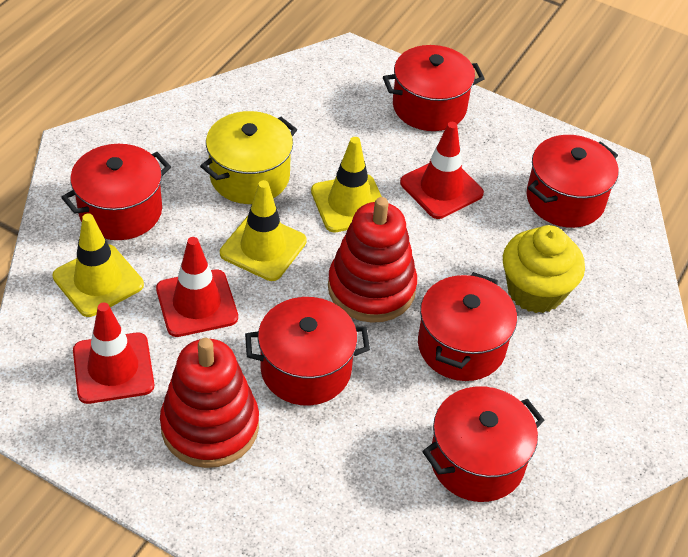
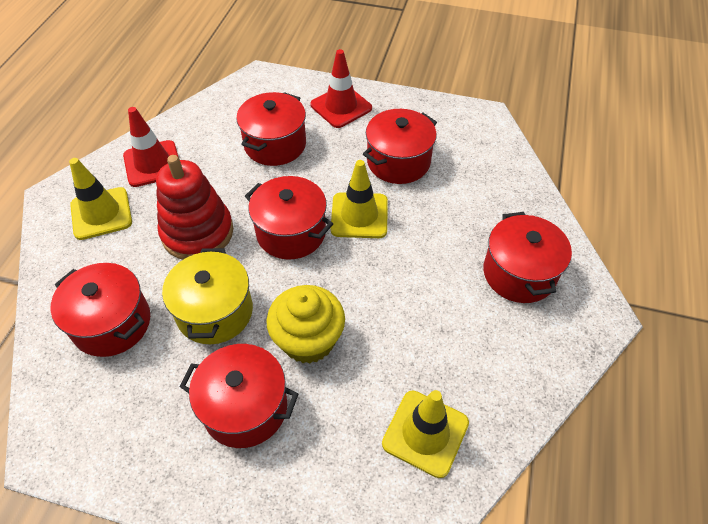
red stacking toy: [160,338,259,468] [328,197,417,323] = 2 -> [156,155,233,260] = 1
red traffic cone: [73,303,154,404] [156,237,238,337] [400,122,484,219] = 3 -> [123,107,178,187] [310,49,372,128] = 2

